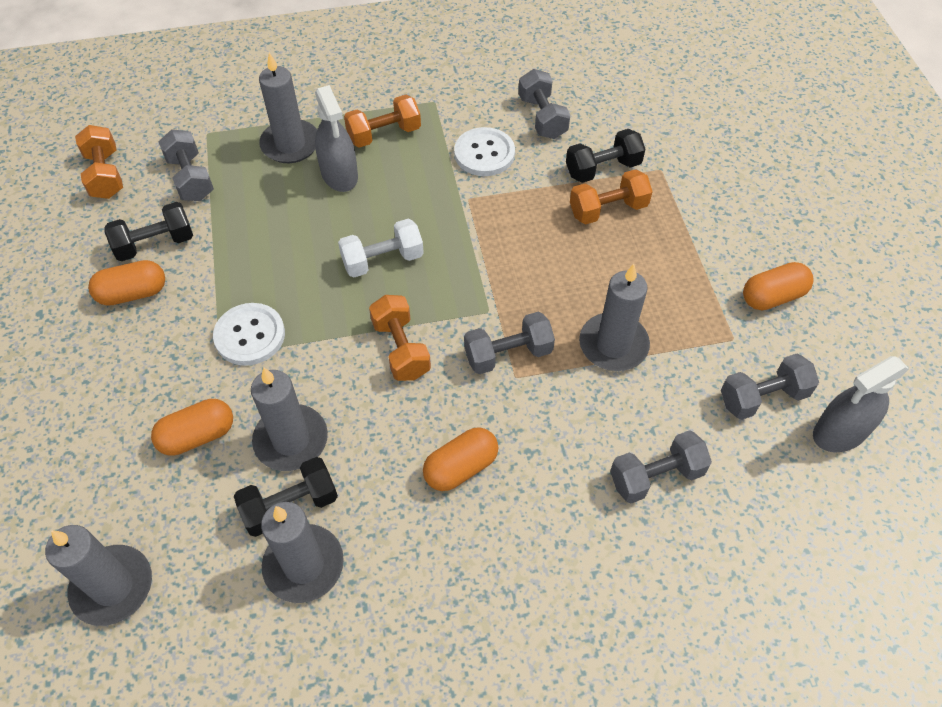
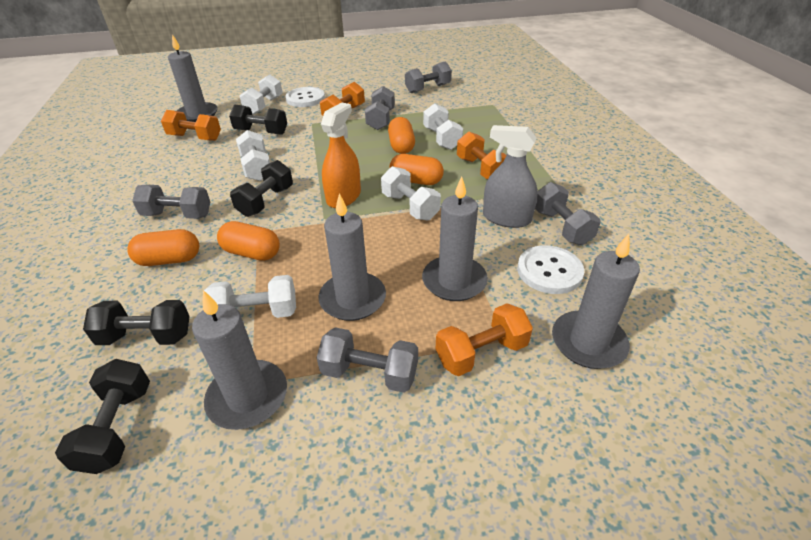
black dumbbell: [105,202,193,261] [234,457,338,537] [566,129,646,183] = 3 -> [55,359,150,474] [83,300,190,345] [229,105,287,135] [230,160,293,217] = 4
grey spray bottle: [315,85,358,192] [813,356,909,452] = 2 -> [483,125,538,228] = 1
orange spray bottle: none = 0 -> [321,102,361,208] = 1
white dumbbell: [338,219,424,277] = 1 -> [204,275,296,318] [236,130,270,181] [239,74,283,115] [381,166,441,220] [423,103,463,150] = 5

